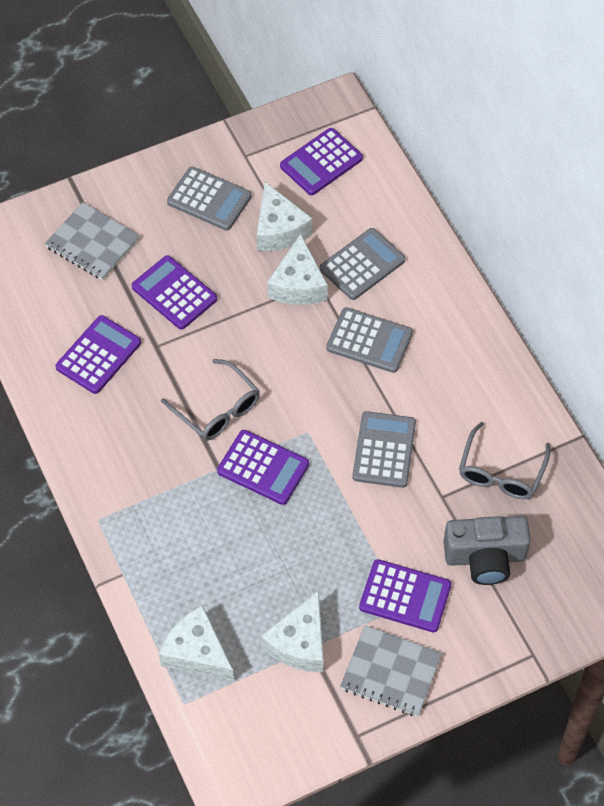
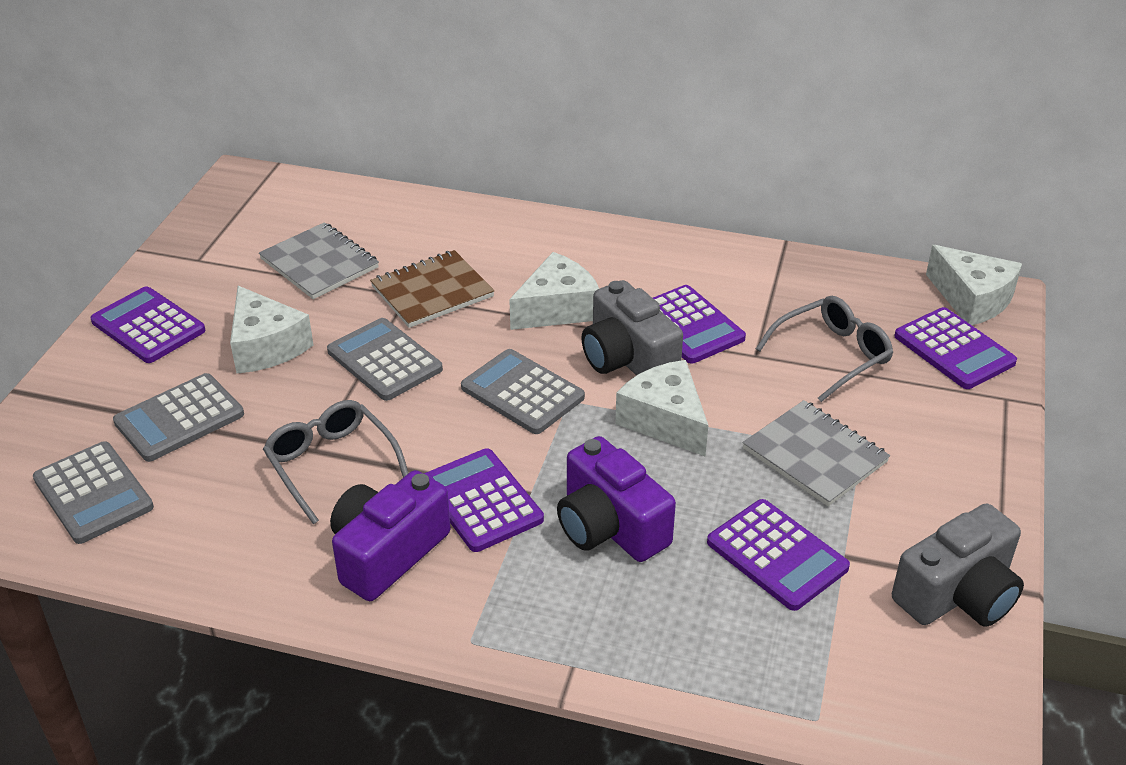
brown notebook: none = 0 -> [370,250,495,328] = 1
grey camera: [443,516,531,585] = 1 -> [581,280,683,376] [892,503,1024,627] = 2
purple camera: none = 0 -> [330,470,451,601] [557,436,676,562] = 2

